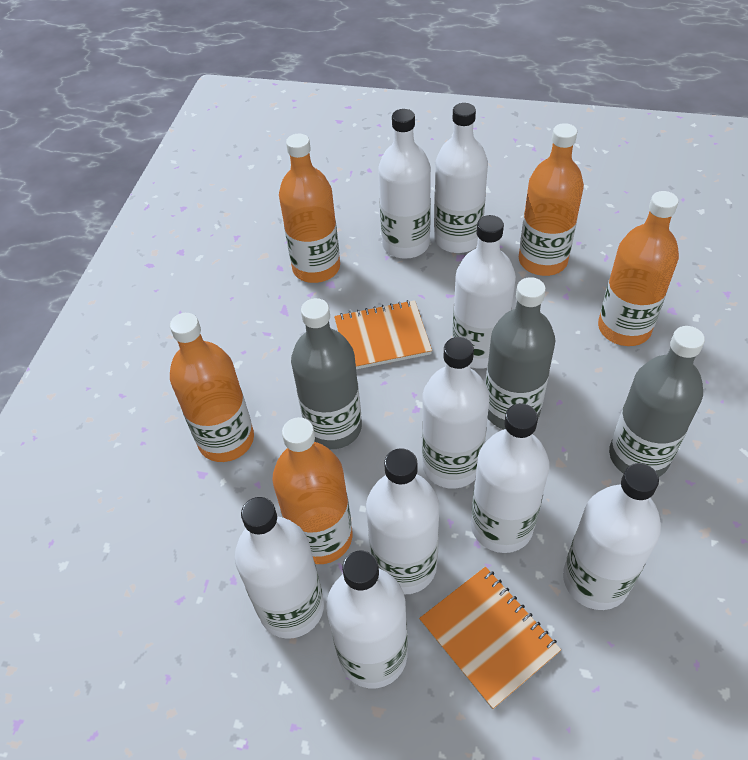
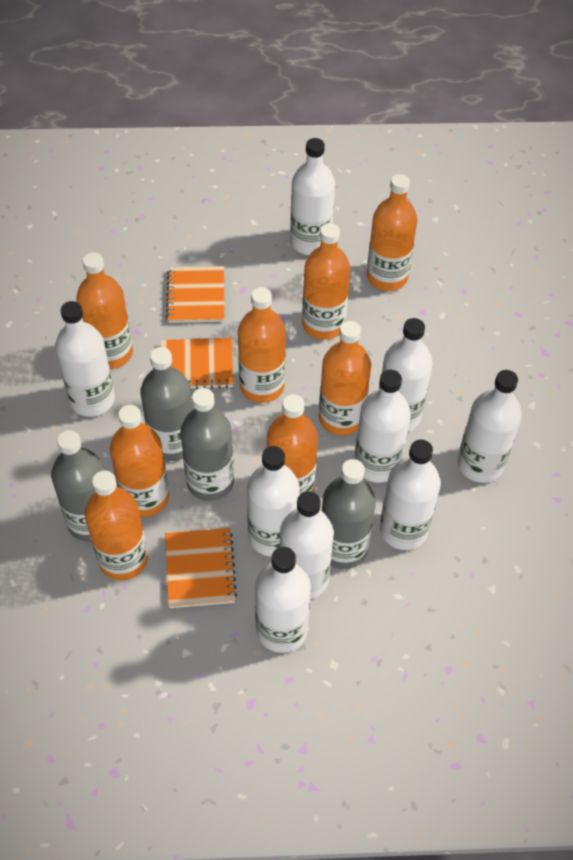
grey bottle: [291,298,362,449] [485,277,555,429] [609,326,705,477] = 3 -> [51,430,105,542] [140,347,193,461] [180,388,234,501] [322,459,376,569] = 4
orange bottle: [170,313,254,462] [272,417,352,564] [279,134,340,283] [519,123,584,276] [598,191,679,346] = 5 -> [76,252,133,369] [85,471,148,580] [110,405,169,517] [238,287,286,403] [267,394,318,495] [302,223,350,340] [319,321,371,435] [367,174,417,291] = 8
orange notebook: [334,300,432,369] [419,567,561,709] = 2 -> [161,338,233,389] [165,528,237,608] [166,266,224,323] = 3

